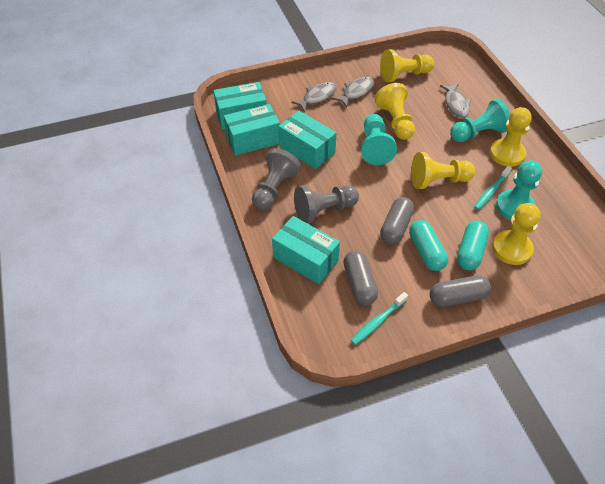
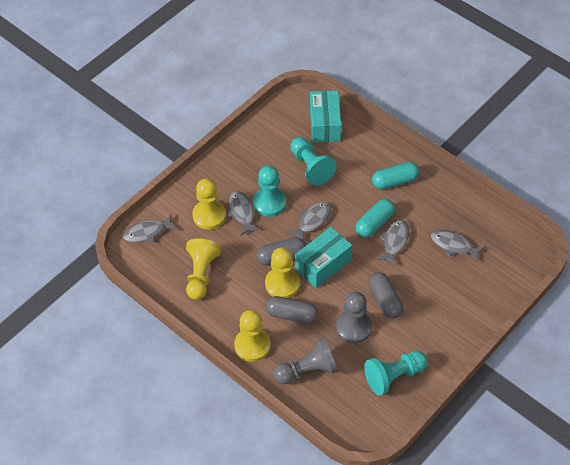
grey fish: [292,82,337,112] [332,77,374,107] [440,84,471,118] = 3 -> [123,214,178,243] [227,191,260,235] [287,202,331,239] [377,220,409,266] [431,230,485,262] = 5
turquoise box: [213,82,267,129] [224,104,280,156] [272,216,340,284] [278,111,337,169] = 4 -> [295,227,352,288] [310,91,341,142] = 2
turquoise toothbrush: [351,292,408,345] [474,166,512,210] = 2 -> none = 0
yellow pawn: [374,83,415,140] [380,49,434,82] [411,152,475,189] [490,107,532,167] [492,203,541,265] = 5 -> [186,239,221,300] [192,178,226,230] [234,310,271,362] [265,248,300,298] = 4

